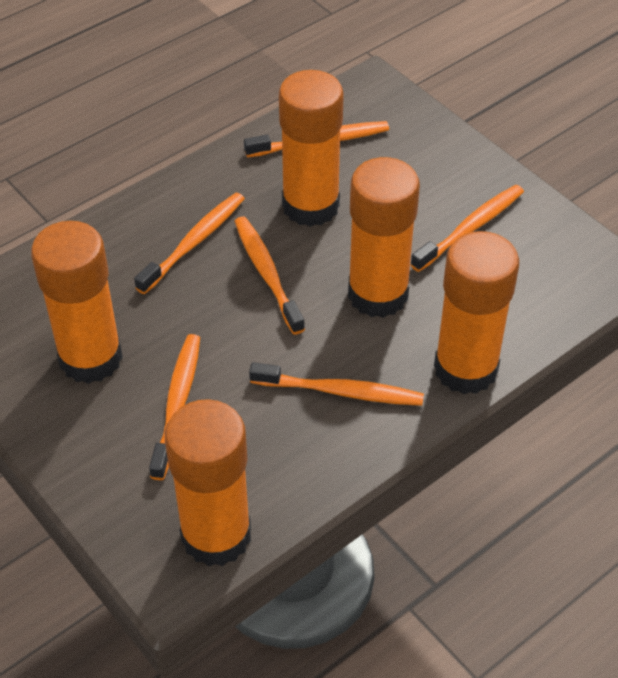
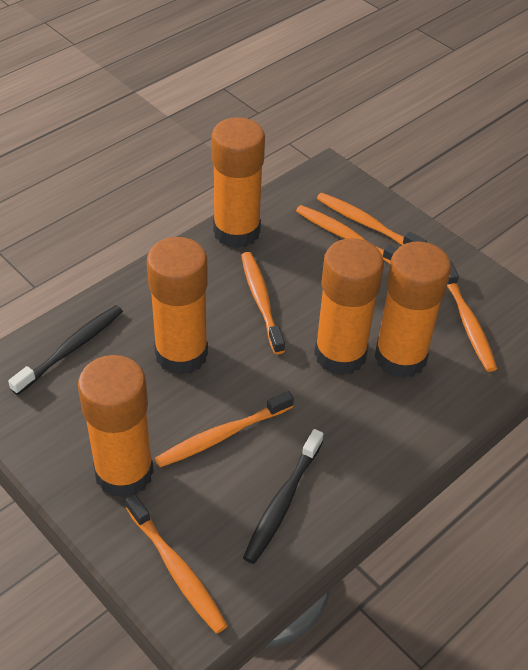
black toothbrush: none = 0 -> [8,305,123,395] [243,429,323,564] = 2

